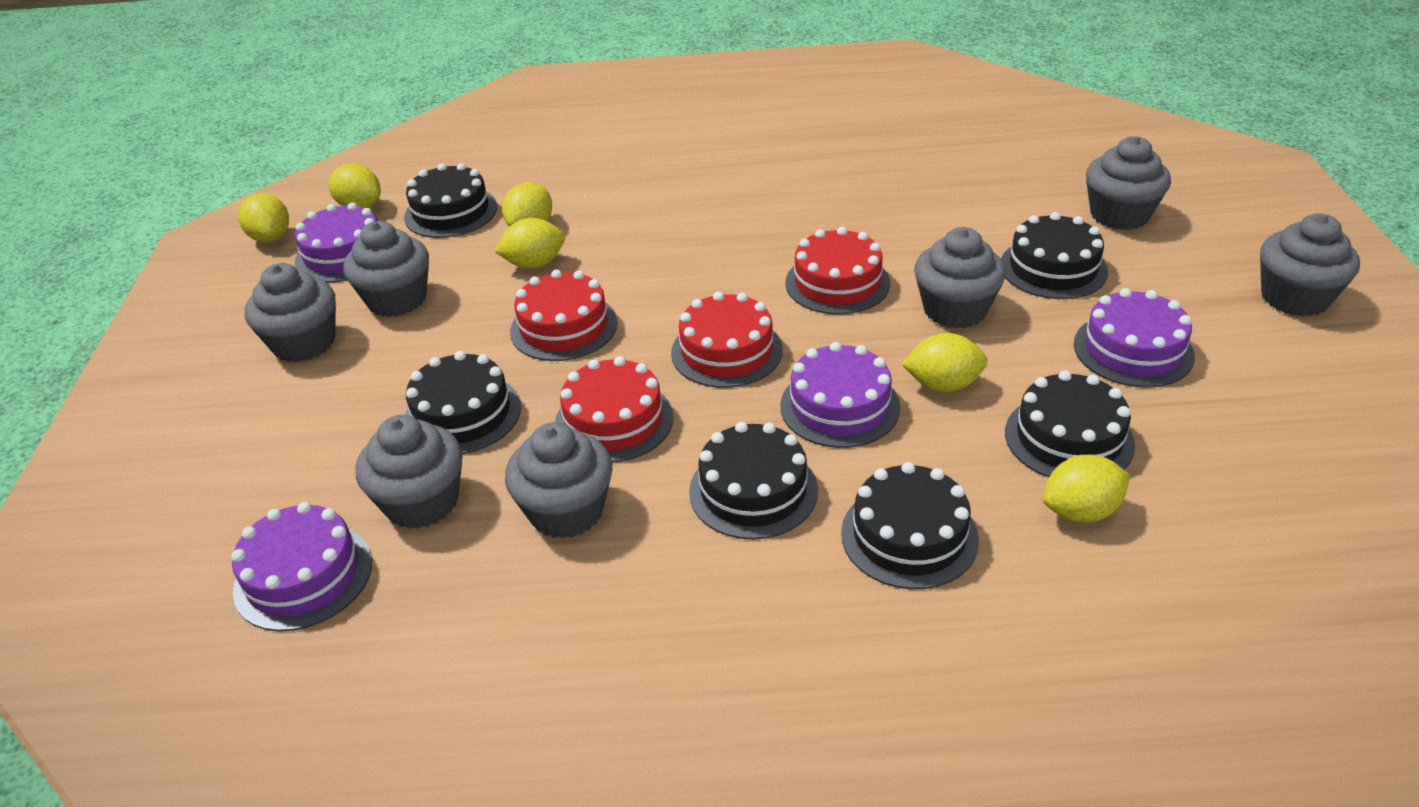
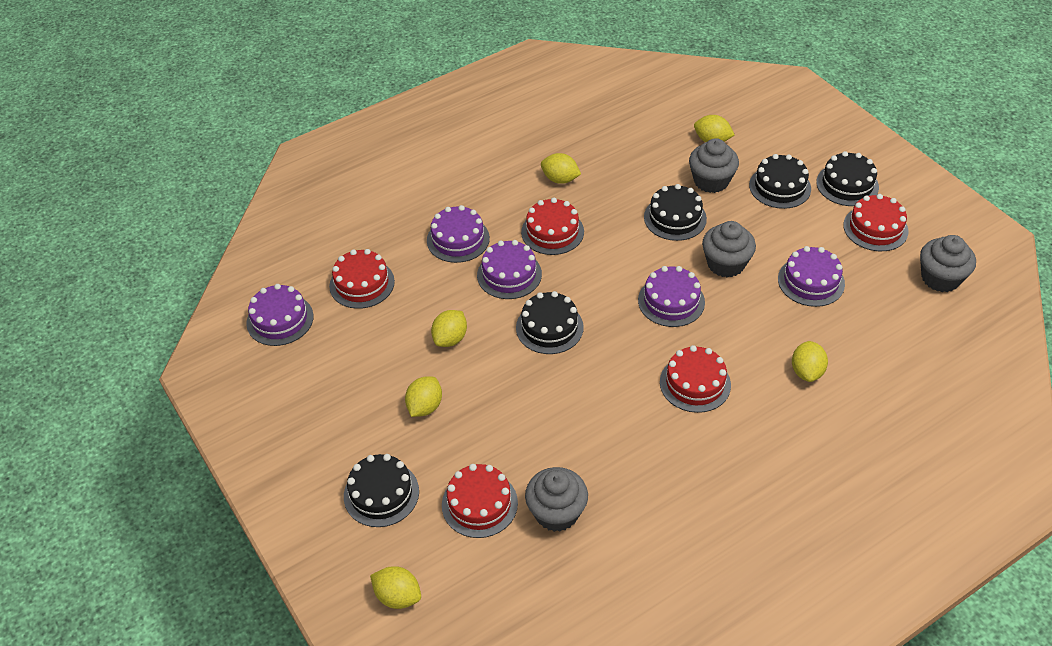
black cake: [404,163,497,238] [405,351,521,454] [689,422,818,539] [841,462,979,589] [1001,212,1108,299] [1005,370,1135,477] = 6 -> [344,454,419,527] [516,291,584,354] [644,184,707,241] [749,154,811,209] [816,151,879,206] = 5
grey cupcake: [244,263,336,362] [343,221,429,317] [356,415,463,529] [505,422,613,539] [914,227,1006,328] [1086,136,1171,230] [1260,214,1360,317] = 7 -> [525,467,588,532] [689,138,739,193] [702,221,756,278] [920,235,976,292] = 4
purple cake: [231,502,372,631] [295,202,377,283] [780,342,901,448] [1074,288,1195,388] = 4 -> [246,284,313,346] [427,205,490,263] [477,240,542,299] [638,266,705,327] [778,246,845,307] = 5
red cake: [510,269,618,361] [555,356,674,463] [671,291,783,388] [785,227,890,314] = 4 -> [329,249,395,309] [442,464,518,538] [521,198,584,255] [660,345,731,413] [843,194,908,251] = 5

